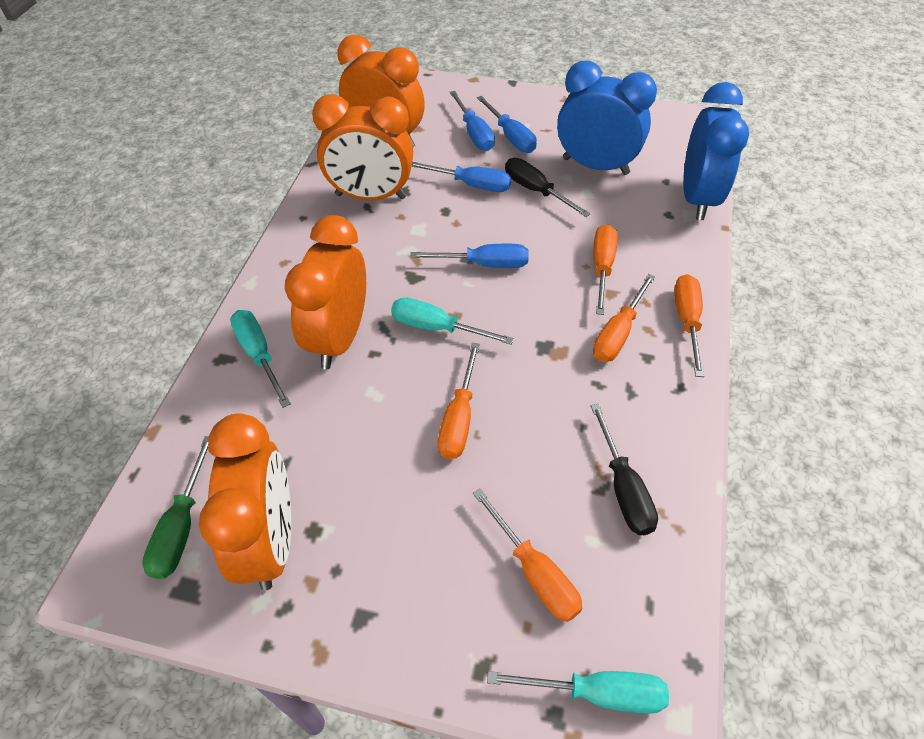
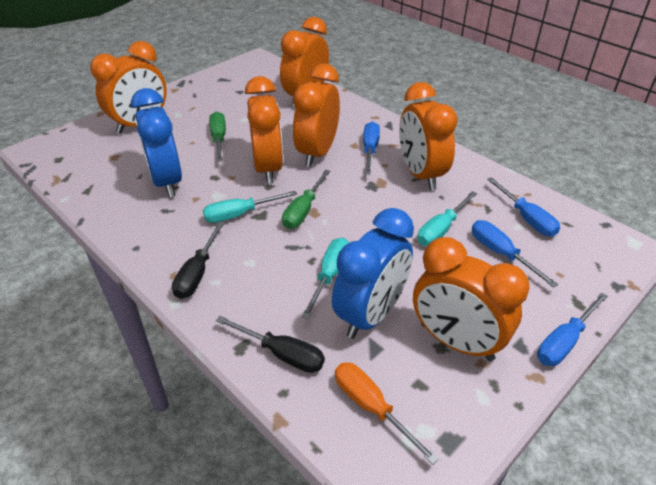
green screwdriver: [142,436,209,579] = 1 -> [209,111,226,162] [282,170,331,229] = 2
orange clock: [199,413,291,591] [285,215,366,369] [312,94,413,200] [338,35,425,148] = 4 -> [90,41,167,134] [245,76,283,184] [280,17,329,107] [293,64,340,167] [399,82,458,190] [413,237,530,361] = 6
orange screwdriver: [438,343,480,459] [473,488,582,622] [593,224,617,315] [593,274,655,362] [674,274,704,377] = 5 -> [335,362,439,465] = 1

